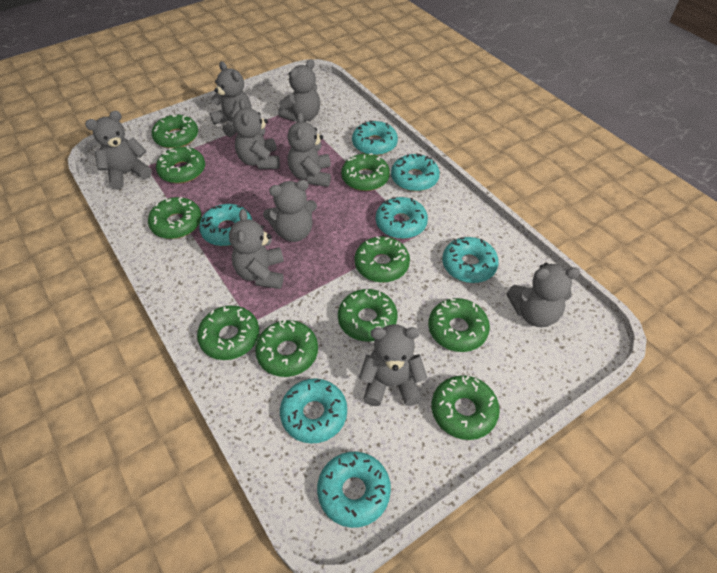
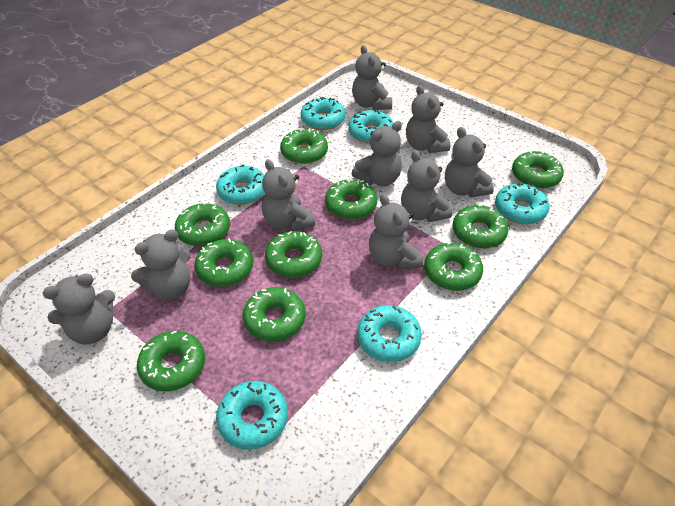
turquoise donut: [199,204,252,246] [280,378,347,444] [317,452,391,528] [352,120,398,156] [376,197,428,239] [391,154,440,192] [442,237,499,283] = 7 -> [216,165,265,205] [216,381,288,450] [301,97,345,130] [348,109,394,144] [357,305,422,362] [495,183,550,224] = 6

